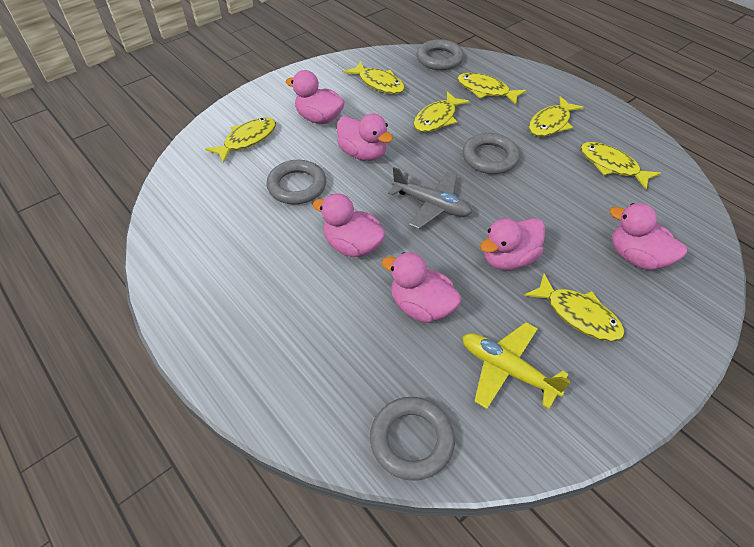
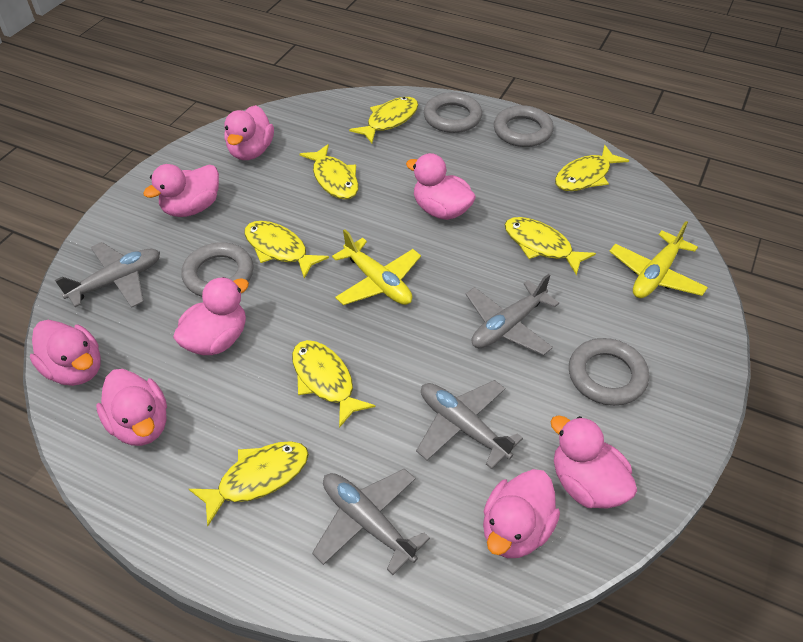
grey plane: [388,167,472,229] = 1 -> [55,242,160,308] [312,468,430,575] [416,380,523,469] [466,274,559,355] = 4
pink duck: [286,70,345,124] [313,193,386,257] [337,113,393,161] [382,252,462,323] [480,218,545,270] [610,203,687,270] = 6 -> [30,320,101,386] [96,369,167,446] [143,164,219,217] [173,277,249,355] [224,105,274,160] [406,153,476,220] [483,469,560,558] [550,416,637,509] = 8
yellow plane: [462,322,571,409] = 1 -> [332,229,421,305] [609,221,708,298] = 2

